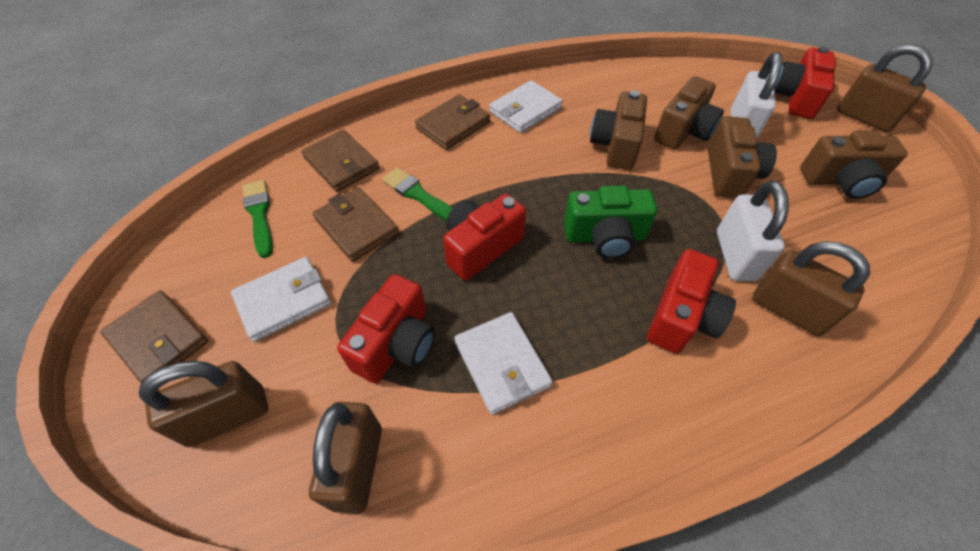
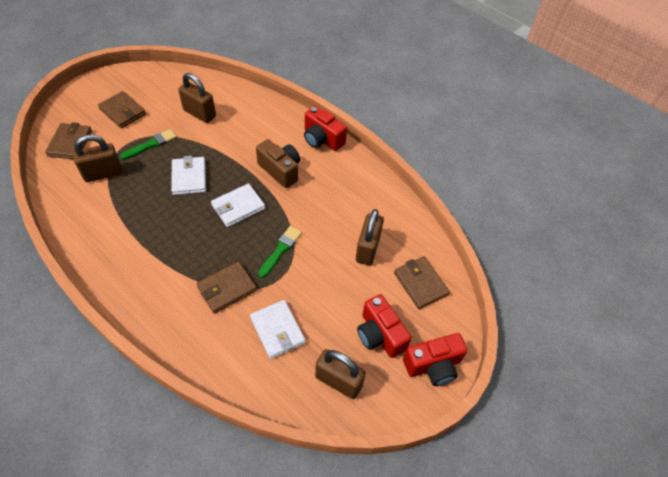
brown camera: [590,90,647,170] [654,76,724,149] [708,116,777,198] [800,131,908,199] = 4 -> [256,139,300,188] = 1
green camera: [564,186,657,259] = 1 -> none = 0
red camera: [337,274,435,383] [443,194,526,280] [647,249,736,353] [774,47,836,119] = 4 -> [304,106,347,151] [357,294,412,358] [403,333,468,386] = 3
white padlock: [717,181,789,281] [731,52,783,138] = 2 -> none = 0

